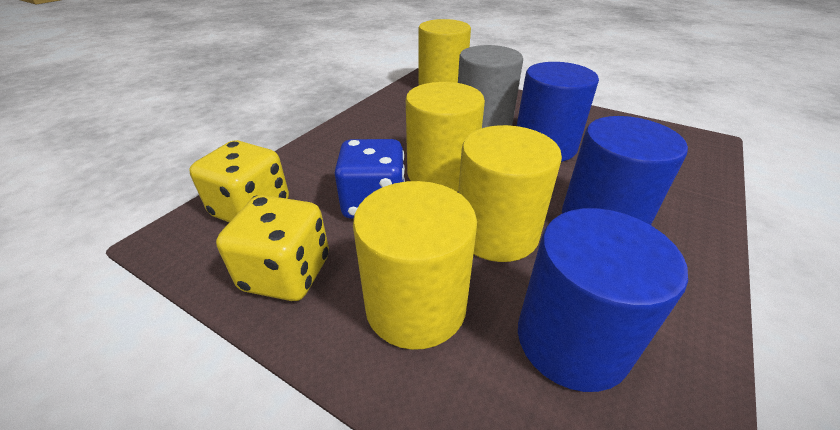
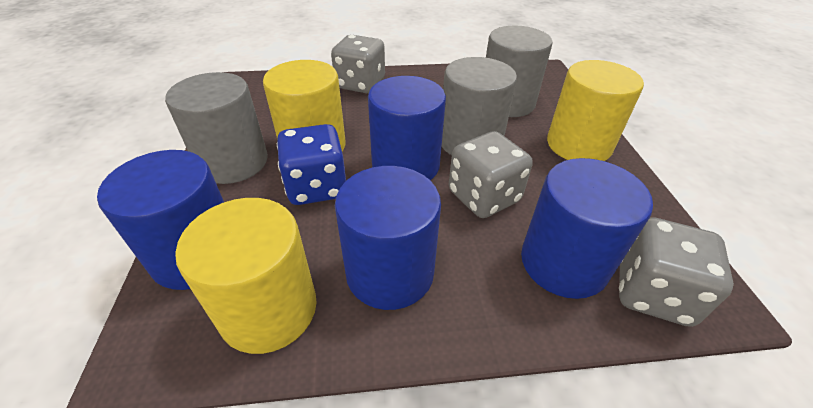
blue cylinder: [517,62,599,162] [518,208,688,392] [562,116,688,225] = 3 -> [97,150,224,290] [335,166,441,310] [368,76,446,180] [521,158,653,299] = 4
grey cylinder: [458,45,523,128] = 1 -> [165,72,268,184] [442,57,517,155] [486,26,553,117] = 3
grey dice: none = 0 -> [331,35,385,93] [449,131,533,218] [619,217,734,327] = 3
yellow cylinder: [353,181,477,350] [406,82,485,192] [418,19,471,85] [458,125,562,262] = 4 -> [175,198,317,354] [263,60,346,152] [547,60,644,161] = 3
yellow dice: [189,140,289,222] [216,195,329,301] = 2 -> none = 0

